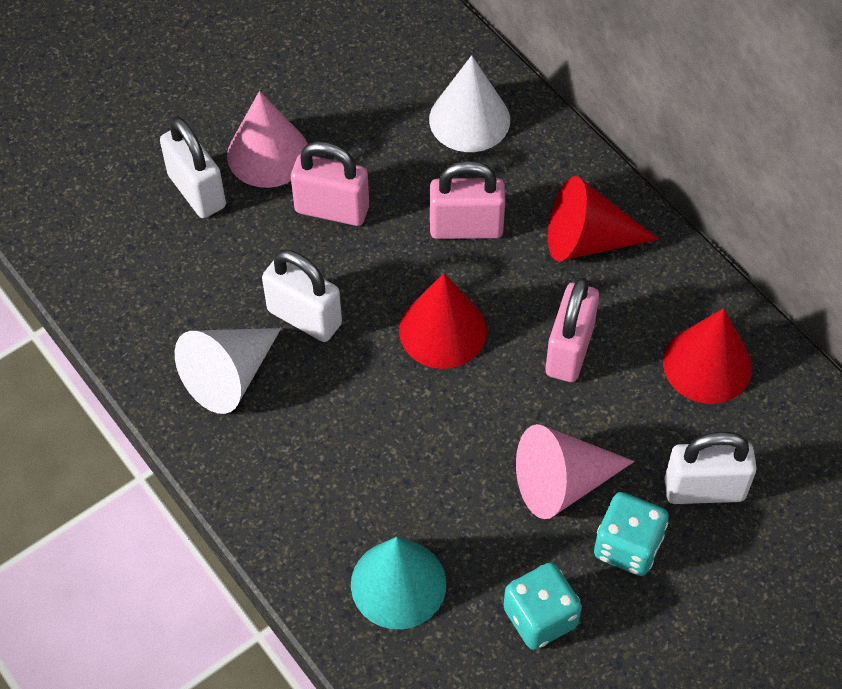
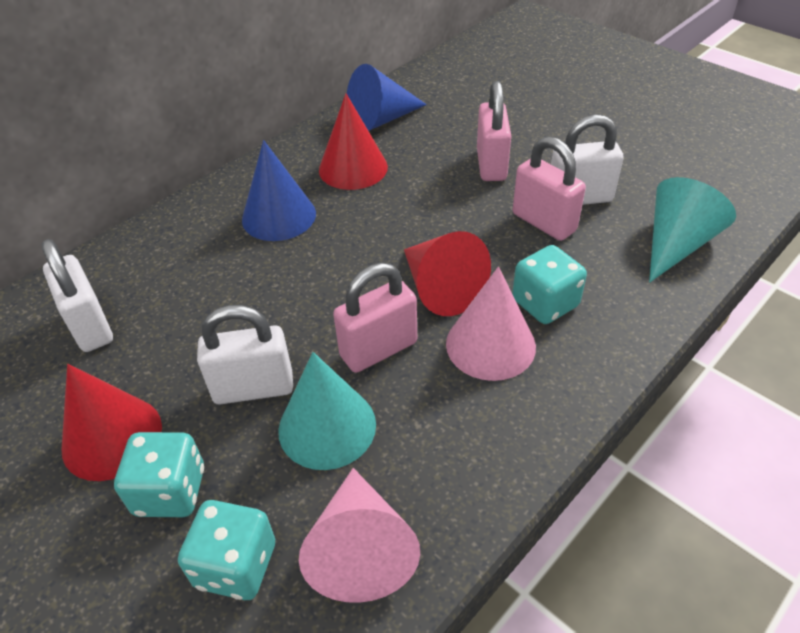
blue cone: none = 0 -> [242,140,316,241] [347,64,427,131] = 2
turquoise cone: [351,537,446,629] = 1 -> [278,352,376,470] [649,177,736,283] = 2
turquoise dice: [504,562,582,650] [594,492,669,576] = 2 -> [114,432,204,517] [178,500,275,600] [512,245,587,324] = 3
white cone: [175,328,281,414] [429,55,510,152] = 2 -> none = 0

